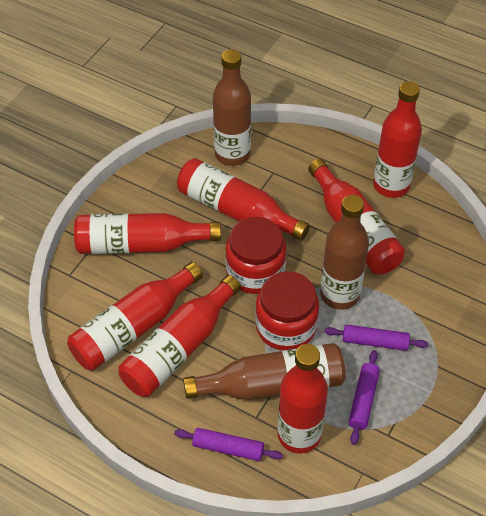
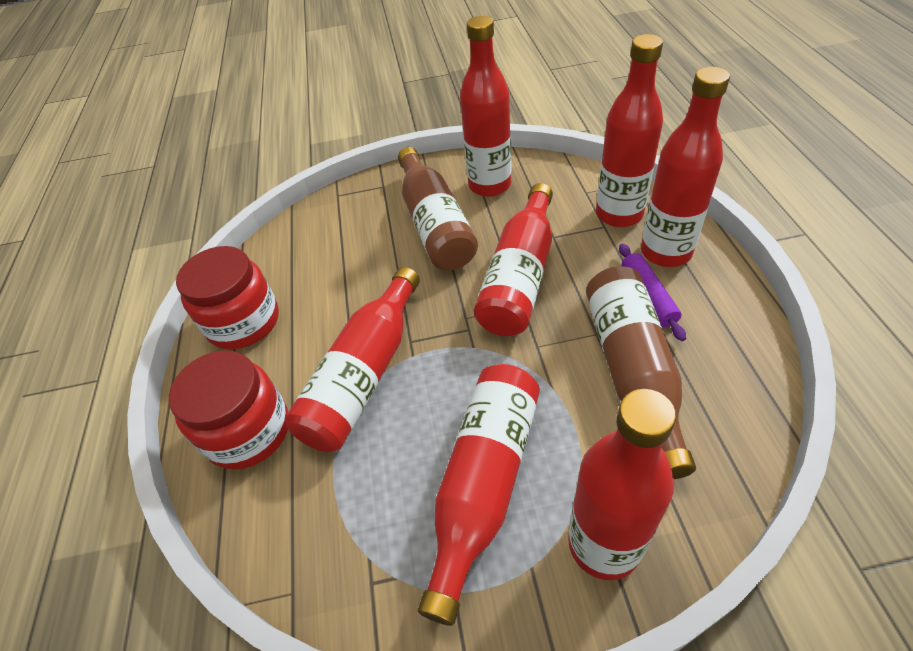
brown bottle: [183,343,345,400] [213,49,251,166] [320,195,369,310] = 3 -> [398,147,478,270] [586,266,696,479] = 2
purple rolling pin: [174,428,283,461] [325,324,428,351] [349,350,380,445] = 3 -> [619,244,686,341] = 1

